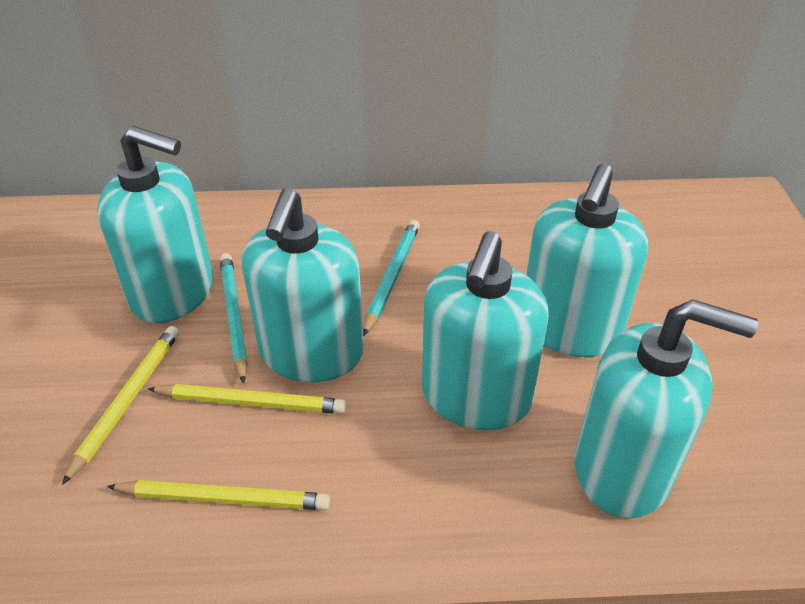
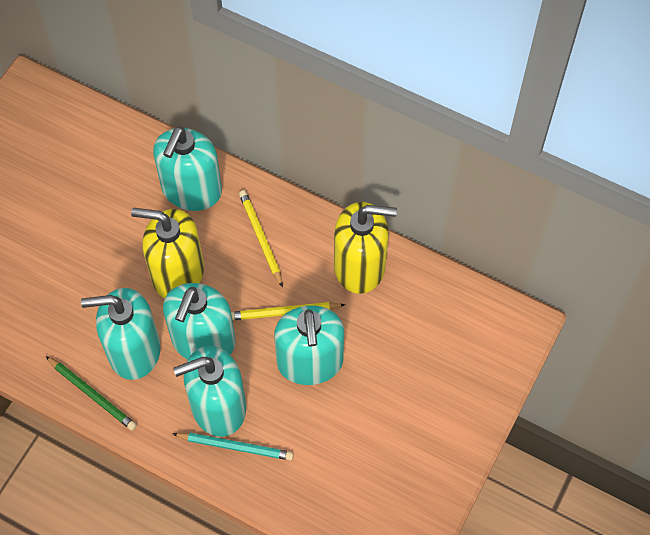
green pencil: none = 0 -> [46,356,137,431] = 1
turquoise pencil: [220,253,248,384] [363,220,420,336] = 2 -> [173,433,294,461] = 1
yellow pencil: [62,326,179,485] [107,480,330,510] [148,384,346,414] = 3 -> [231,302,345,320] [239,190,283,288] = 2
yellow soap dispenser: none = 0 -> [131,208,204,298] [334,202,397,294] = 2

